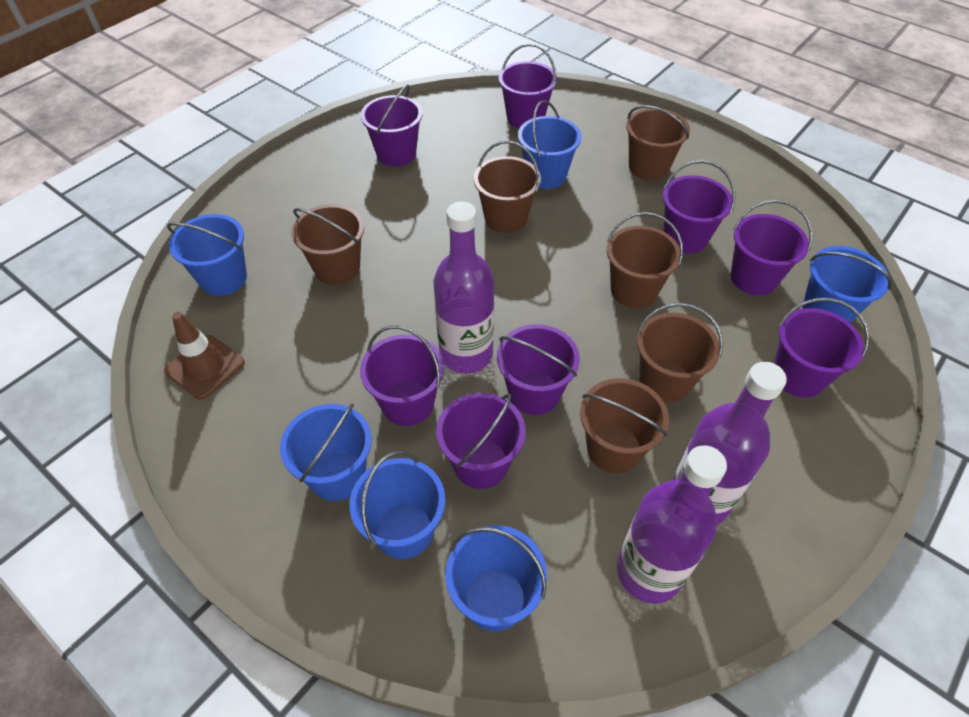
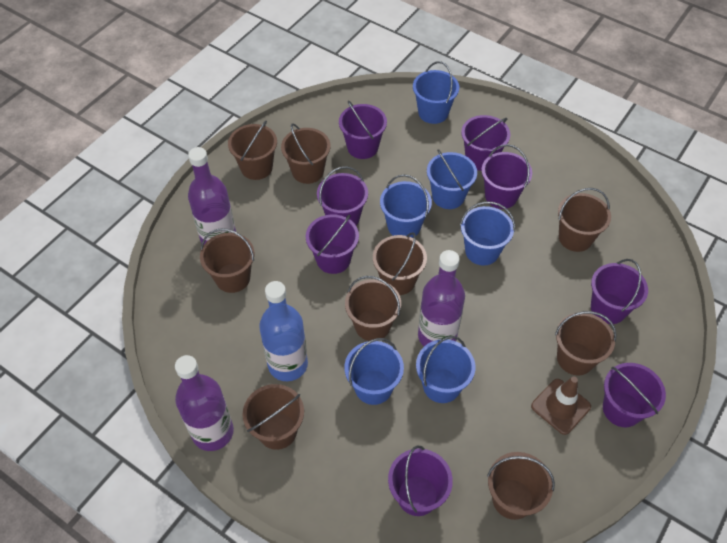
blue bottle: none = 0 -> [259,281,308,381] = 1
brown bucket: [292,204,364,285] [474,141,541,233] [580,378,669,473] [607,212,683,308] [626,105,690,180] [636,303,723,402] = 6 -> [200,228,254,293] [228,121,277,180] [242,384,304,450] [281,123,330,184] [345,276,401,341] [373,232,427,295] [487,452,555,520] [555,311,617,375] [558,188,611,252] = 9

